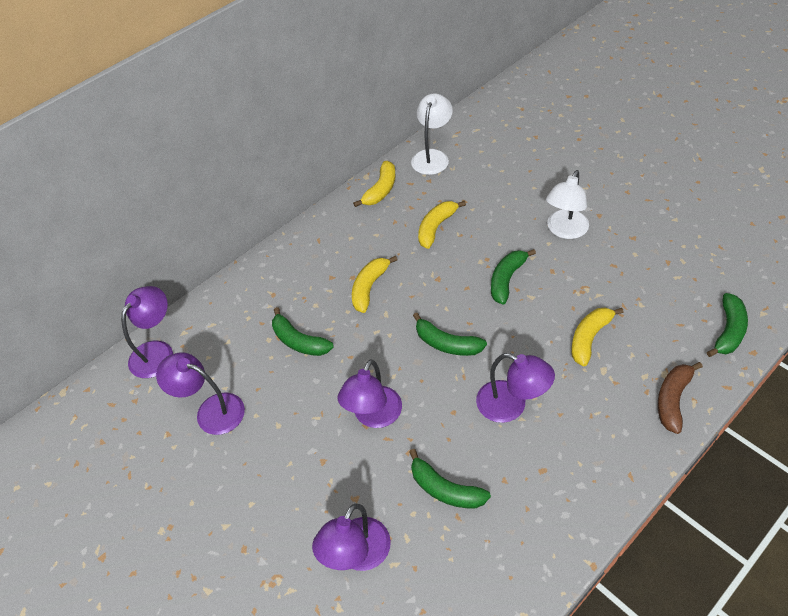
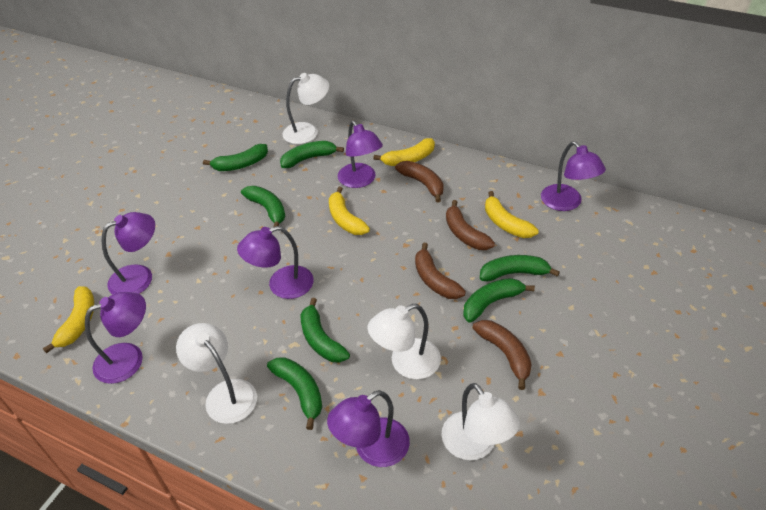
brown banana: [658,362,703,434] = 1 -> [395,161,444,203] [415,243,466,299] [446,200,495,250] [473,320,532,390] = 4
green banana: [272,307,334,356] [409,449,491,509] [413,313,487,356] [491,249,536,305] [707,293,748,357] = 5 -> [203,144,268,171] [241,186,285,227] [267,357,322,430] [280,141,344,168] [301,298,350,363] [463,278,535,323] [480,255,560,281] = 7
purple lamp: [121,286,173,378] [156,352,245,435] [312,504,391,571] [337,359,402,428] [476,353,555,423] = 5 -> [85,292,146,384] [102,212,155,294] [237,226,314,299] [327,390,410,467] [338,121,383,188] [541,141,606,211] = 6
white lamp: [411,93,453,175] [546,170,589,239] = 2 -> [176,323,257,424] [282,73,329,144] [367,304,441,379] [441,383,520,460] = 4

